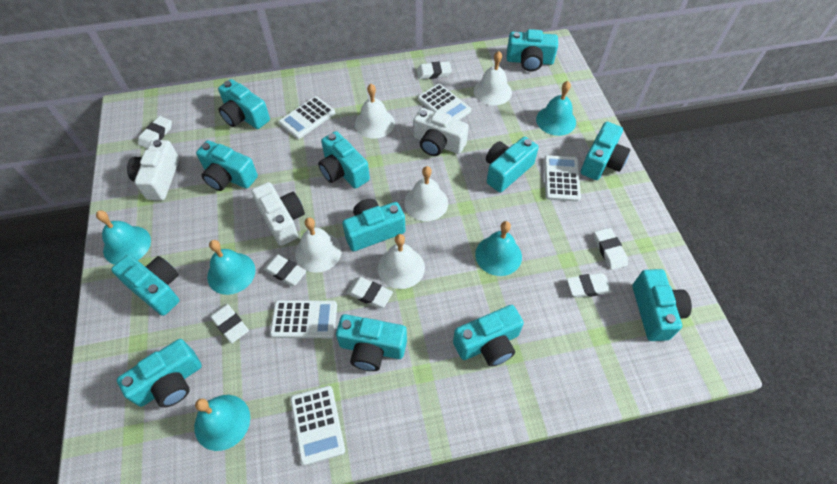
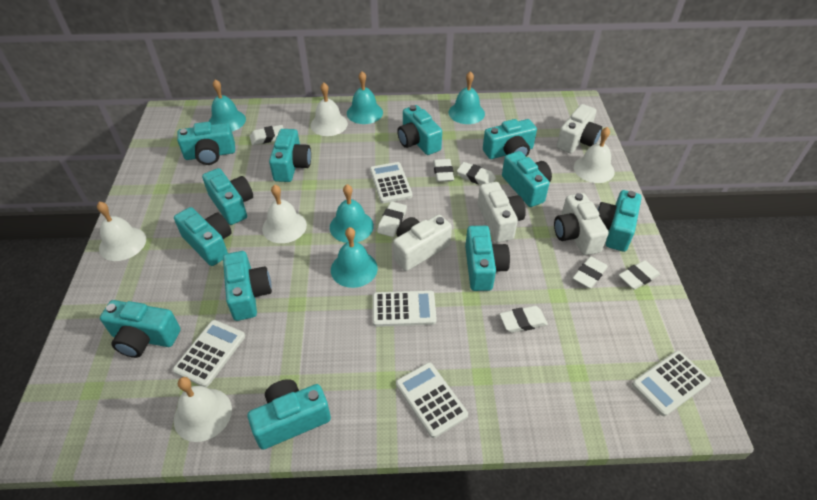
white camera: [127,140,179,200] [251,182,305,246] [413,108,469,156] = 3 -> [393,215,452,271] [478,182,526,242] [554,193,609,255] [557,104,602,153] = 4

